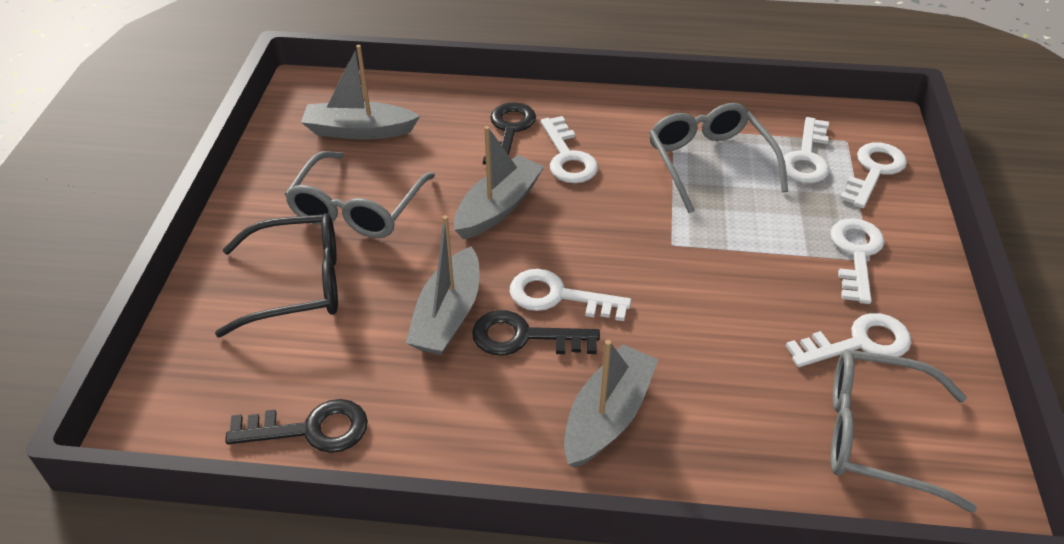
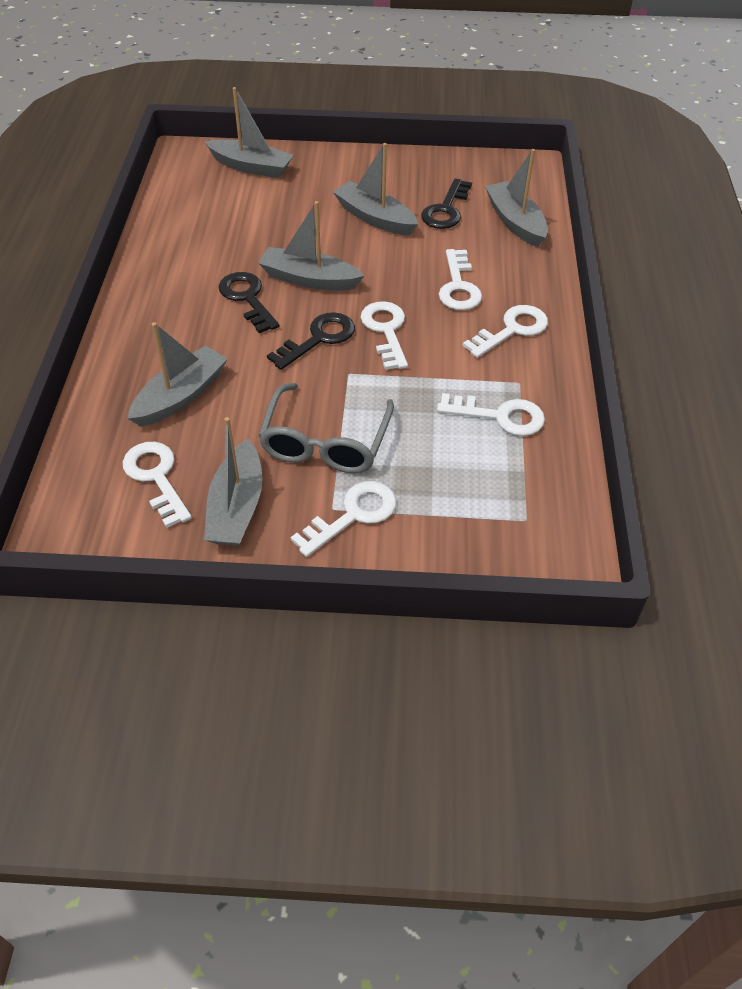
black glasses: [215,213,338,337] = 1 -> none = 0
grey boat: [301,45,420,140] [406,215,480,355] [454,126,544,239] [564,340,658,468] = 4 -> [127,322,228,427] [204,87,294,178] [204,417,262,546] [258,201,364,291] [333,143,418,236] [485,149,548,247] = 6
grey glasses: [285,151,435,238] [649,103,788,213] [831,349,977,513] = 3 -> [258,383,394,473] = 1

